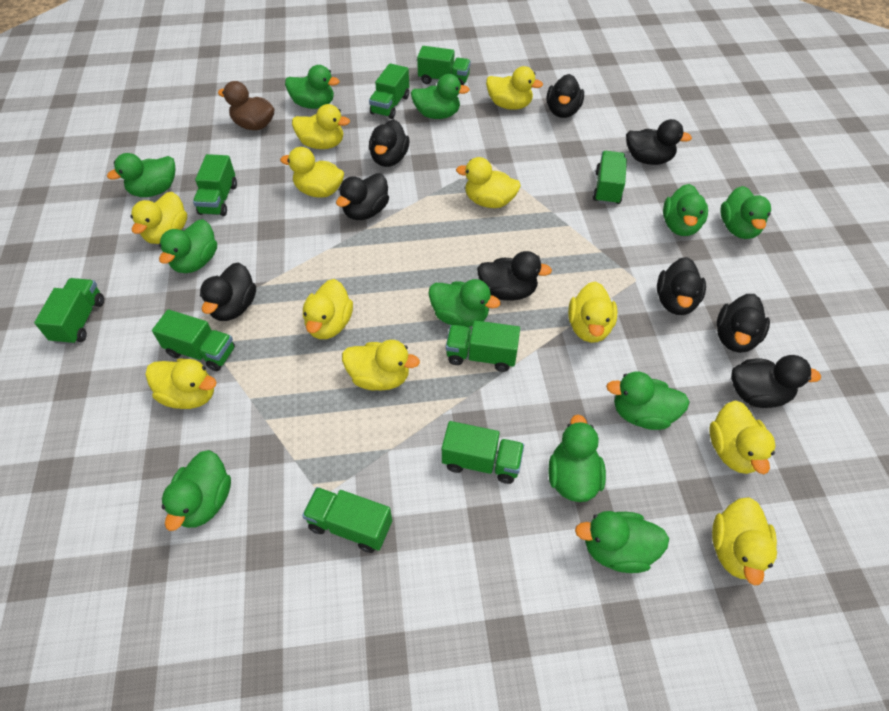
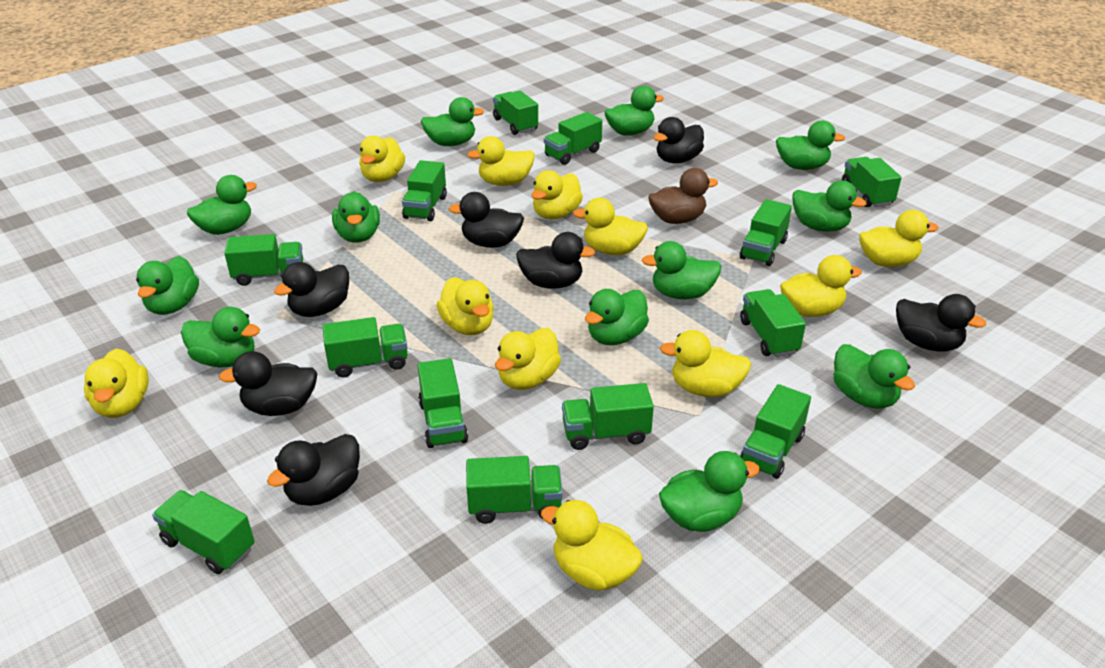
black duck: [200,262,256,321] [336,173,389,220] [369,119,409,167] [477,251,552,301] [547,74,584,118] [626,119,692,165] [657,257,706,315] [716,294,770,353] [731,355,821,408] = 9 -> [219,351,317,416] [267,434,360,506] [274,262,349,317] [449,192,524,248] [516,232,595,289] [654,117,704,163] [896,294,986,351] = 7
green duck: [107,153,176,197] [159,219,217,273] [162,450,231,531] [285,65,340,109] [411,74,470,119] [428,279,501,327] [548,415,606,502] [575,511,669,573] [606,371,689,430] [663,184,708,236] [720,186,771,239] = 11 -> [136,256,199,315] [181,307,260,367] [187,175,257,235] [332,192,380,243] [421,97,484,146] [585,289,649,345] [604,86,664,135] [642,241,721,299] [659,451,760,532] [776,121,845,170] [792,180,867,232] [833,344,915,409] = 12
green truck: [34,278,104,345] [152,309,235,371] [193,154,237,216] [302,487,392,553] [369,63,409,119] [417,46,471,85] [442,421,524,484] [446,320,520,372] [593,151,627,205] = 9 -> [152,490,255,574] [224,234,303,286] [323,317,408,378] [402,160,447,221] [418,358,468,448] [466,456,563,524] [493,90,538,135] [544,112,602,165] [562,383,654,450] [740,199,792,266] [740,289,806,357] [740,384,811,479] [842,157,902,207] = 13

